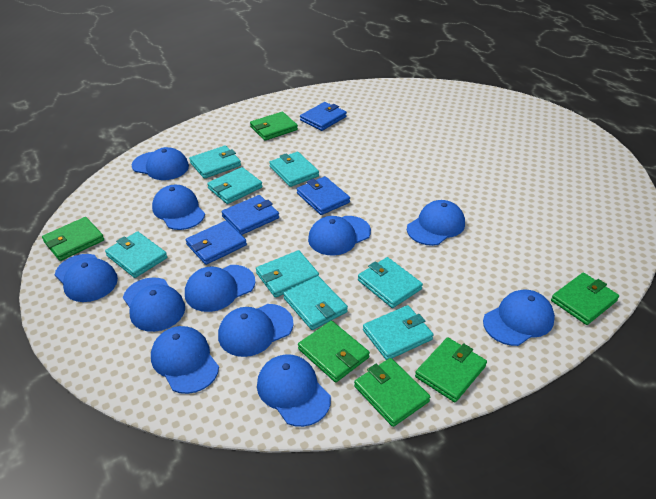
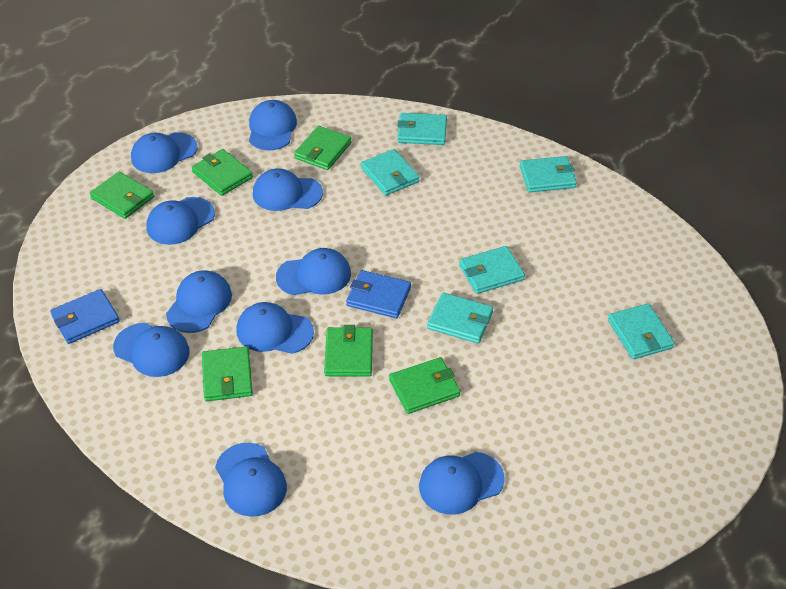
blue cap: [55,254,118,302] [123,277,185,332] [132,147,189,180] [151,326,219,394] [152,185,205,230] [185,265,256,312] [218,304,294,357] [257,355,331,427] [308,216,371,255] [407,200,465,246] [483,290,555,346] = 11 -> [113,323,190,377] [131,132,198,173] [146,197,215,245] [166,270,232,333] [215,443,287,517] [236,302,314,354] [249,100,297,150] [253,168,323,211] [276,248,351,295] [419,452,505,515] = 10
blue wallet: [186,221,247,265] [222,195,279,235] [297,176,350,215] [300,102,347,131] = 4 -> [50,289,120,344] [346,270,411,318] = 2
turquoise wallet: [105,231,167,278] [189,145,241,179] [207,167,262,204] [256,250,319,298] [269,152,319,187] [283,276,348,330] [358,257,423,308] [363,305,433,360] = 8 -> [361,149,420,195] [397,113,447,145] [427,292,493,344] [459,246,525,294] [520,156,577,193] [608,303,675,359] = 6

